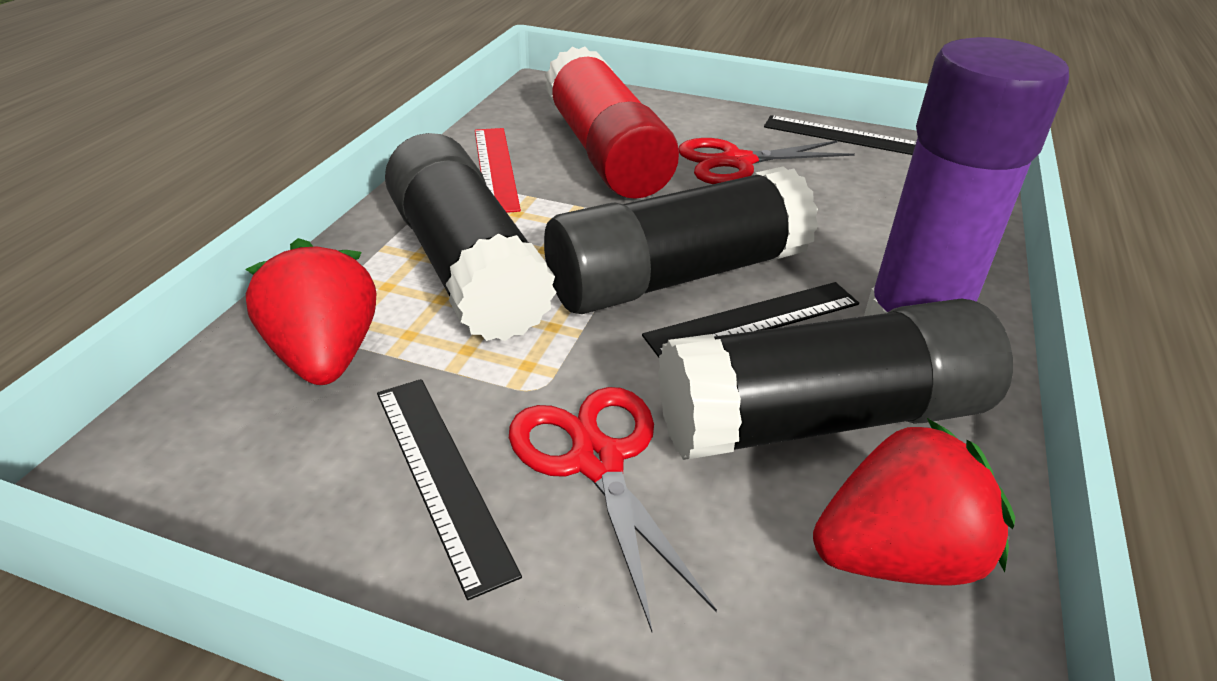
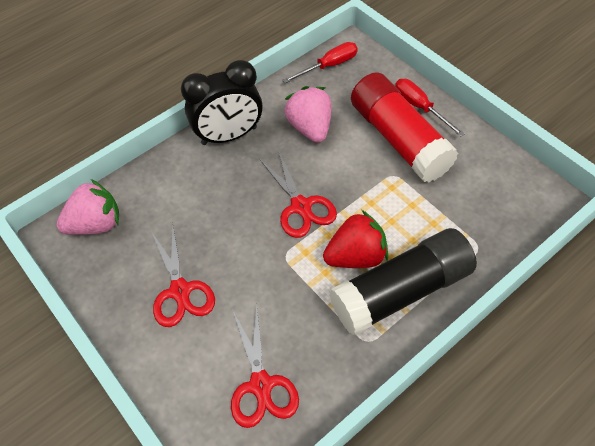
black clock: none = 0 -> [181,60,262,145] = 1
black glue stick: [385,133,557,341] [544,166,818,314] [658,298,1013,460] = 3 -> [329,228,477,336] = 1
black ruler: [377,379,522,600] [642,282,859,357] [764,115,916,155] = 3 -> none = 0
pink strawberry: none = 0 -> [57,179,119,235] [284,86,332,143] = 2
purple glue stick: [864,37,1069,316] = 1 -> none = 0
red ruler: [475,128,521,213] = 1 -> none = 0
red scissors: [509,387,717,632] [679,138,855,184] = 2 -> [151,224,215,327] [231,304,299,428] [259,150,337,238] = 3
red screwdriver: none = 0 -> [282,42,358,83] [395,79,465,137] = 2
red strawberry: [245,238,377,385] [813,418,1015,586] = 2 -> [323,210,388,268] = 1

